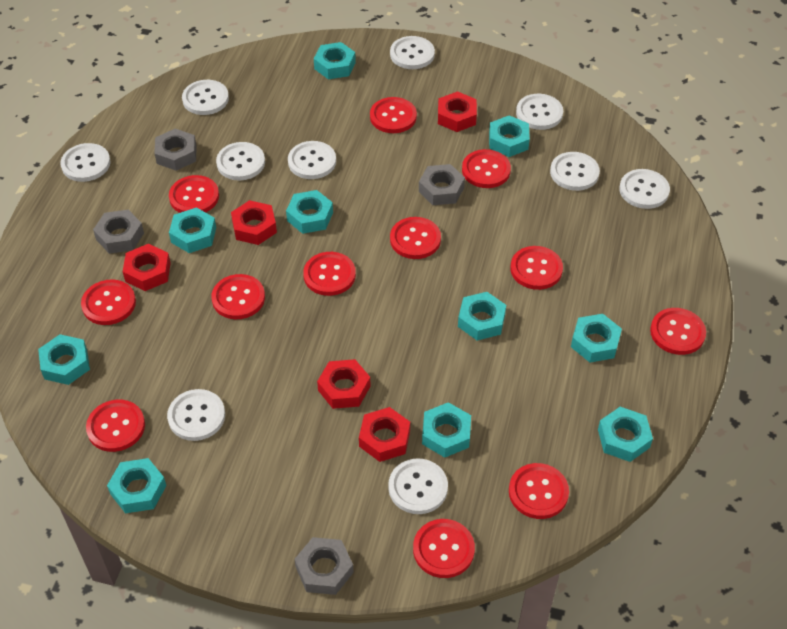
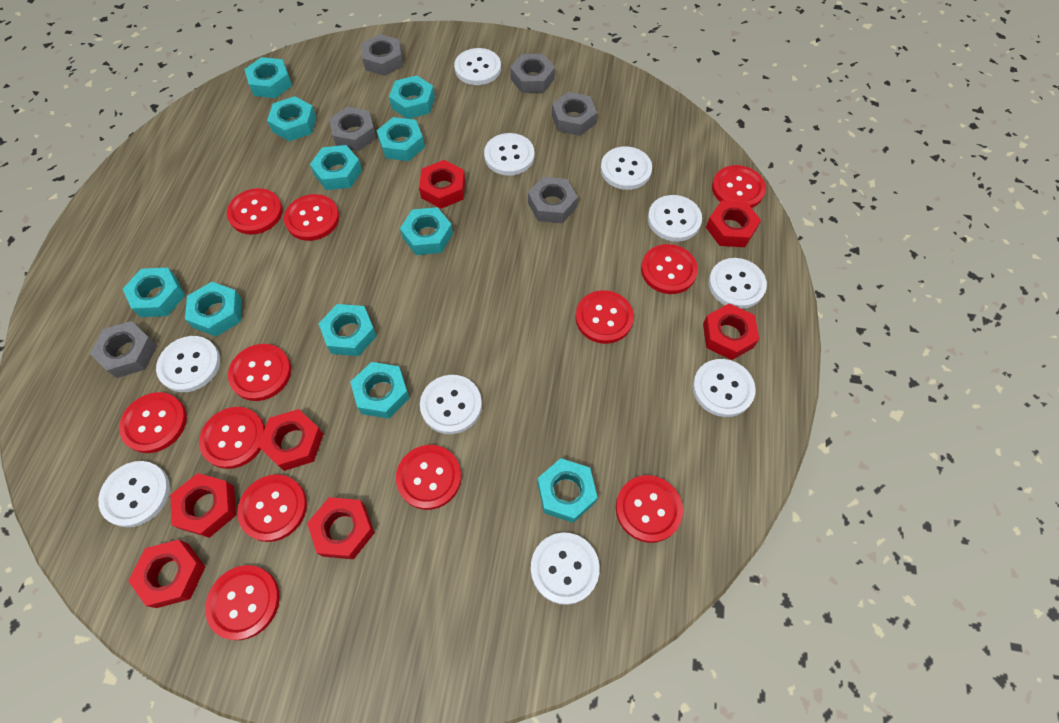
grey nut: [93,210,144,254] [154,129,196,171] [295,537,354,595] [419,164,465,205] = 4 -> [90,321,157,378] [329,107,377,151] [361,34,403,76] [510,54,555,93] [528,177,578,223] [552,92,597,136] = 6
red nut: [123,244,170,291] [231,200,277,245] [317,359,371,409] [359,407,410,462] [438,91,477,132] = 5 -> [128,540,206,608] [171,473,236,538] [258,409,324,471] [307,497,375,559] [419,160,465,209] [703,303,759,360] [706,200,761,247] = 7
turquoise nut: [38,334,90,385] [107,458,166,513] [169,207,216,253] [286,190,333,234] [314,42,356,79] [422,402,471,458] [458,292,506,340] [489,115,530,157] [571,314,622,362] [598,407,653,462] = 10 -> [123,268,185,317] [185,282,242,337] [244,57,292,98] [267,96,316,142] [310,145,362,190] [318,304,377,356] [350,362,410,419] [377,117,425,161] [389,75,435,119] [400,207,453,255] [538,458,598,523] = 11

